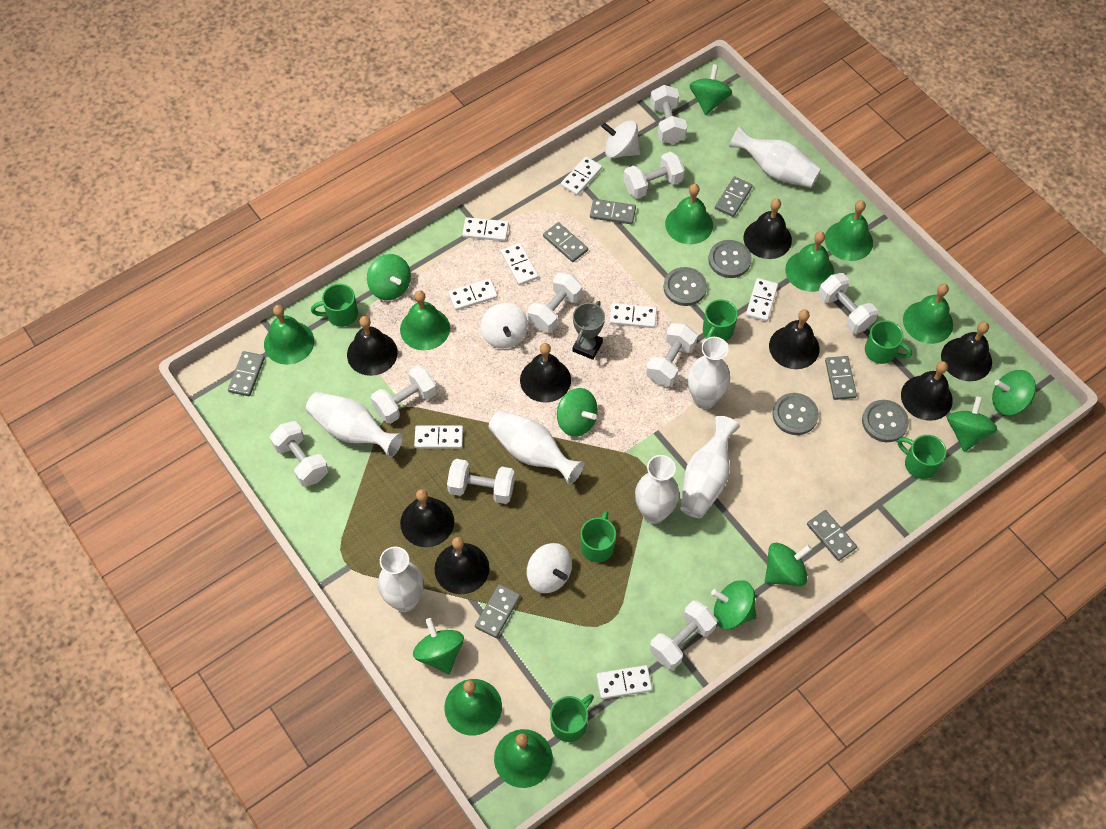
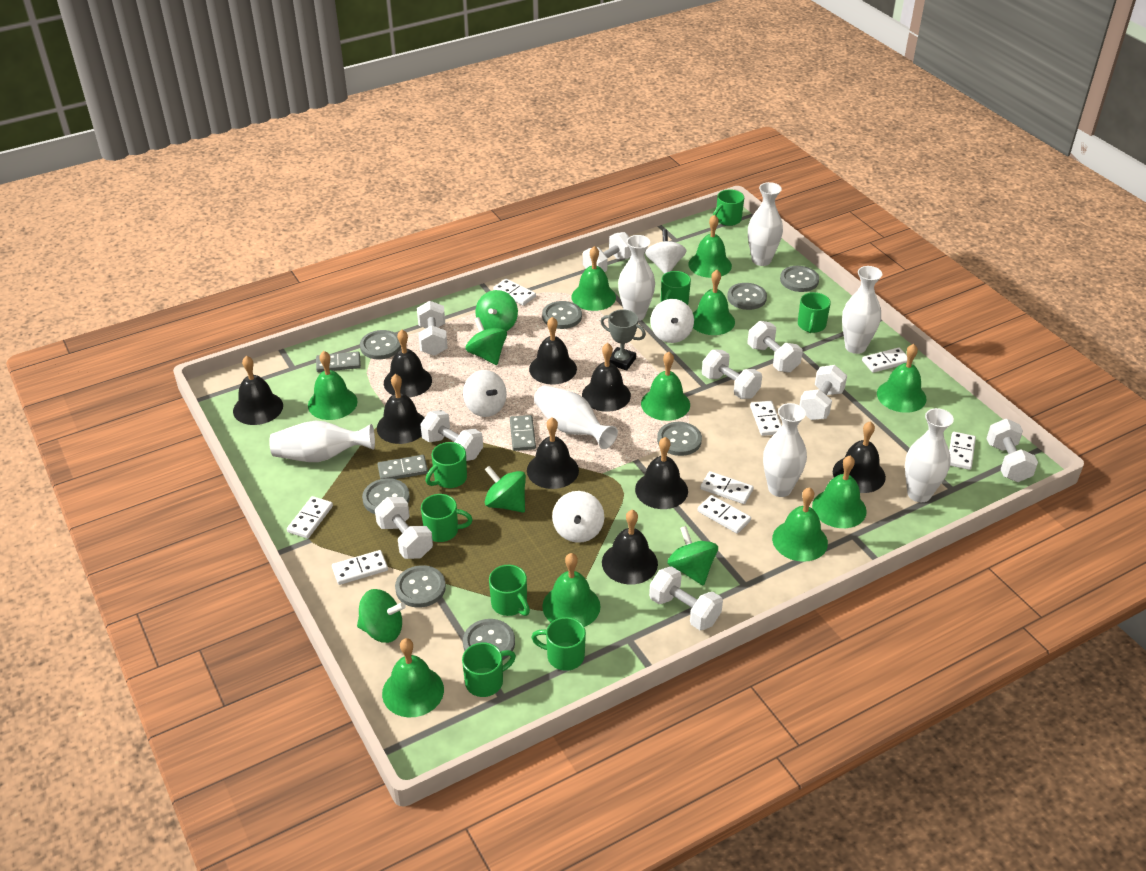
black bell: [347,316,398,376] [400,489,454,547] [434,537,489,594] [520,343,571,403] [744,198,792,259] [769,309,820,369] [901,361,953,421] [941,322,992,381] = 8 -> [233,356,283,425] [377,374,424,444] [384,330,432,398] [527,417,579,489] [529,317,577,385] [582,343,631,412] [602,510,658,585] [635,437,688,509] [833,421,886,493] = 9
green bell: [264,305,314,365] [400,290,450,350] [444,679,502,736] [494,729,553,788] [665,184,713,244] [785,231,834,292] [825,200,873,261] [903,284,953,344] = 8 -> [308,351,358,420] [382,638,444,717] [542,553,601,627] [571,246,616,311] [641,352,690,421] [688,214,732,278] [693,270,735,335] [772,487,828,562] [812,455,867,528] [877,344,926,413] = 10
green mug: [311,284,358,327] [550,694,594,742] [580,511,616,562] [703,299,738,341] [865,320,912,364] [898,435,946,479] = 6 -> [421,494,473,542] [426,442,467,488] [462,643,516,697] [489,565,530,616] [531,617,586,671] [661,271,691,305] [713,190,744,226] [798,292,831,333] = 8
green spinning top: [367,254,411,300] [413,618,464,674] [557,388,598,437] [689,64,732,115] [711,580,756,629] [765,543,812,587] [947,396,997,452] [992,370,1036,415] = 8 -> [357,589,406,643] [465,317,507,365] [476,290,518,331] [485,466,526,513] [667,526,718,586] = 5
grey button: [663,267,707,306] [708,240,752,278] [772,393,819,435] [862,400,909,442] = 4 -> [360,330,401,359] [362,478,410,514] [395,565,446,608] [463,619,515,660] [542,301,582,329] [657,422,702,456] [727,283,767,310] [780,266,819,292] = 8
grey domino: [228,351,265,396] [475,584,521,638] [543,222,588,262] [590,199,636,224] [715,177,753,217] [807,510,857,561] [825,356,857,400] = 7 -> [316,351,361,372] [377,455,428,479] [510,415,536,451] = 3
white spinning top: [481,303,528,348] [527,543,572,593] [601,120,641,158] = 3 -> [463,370,507,417] [552,491,604,543] [645,229,686,274] [650,299,694,343] = 4

